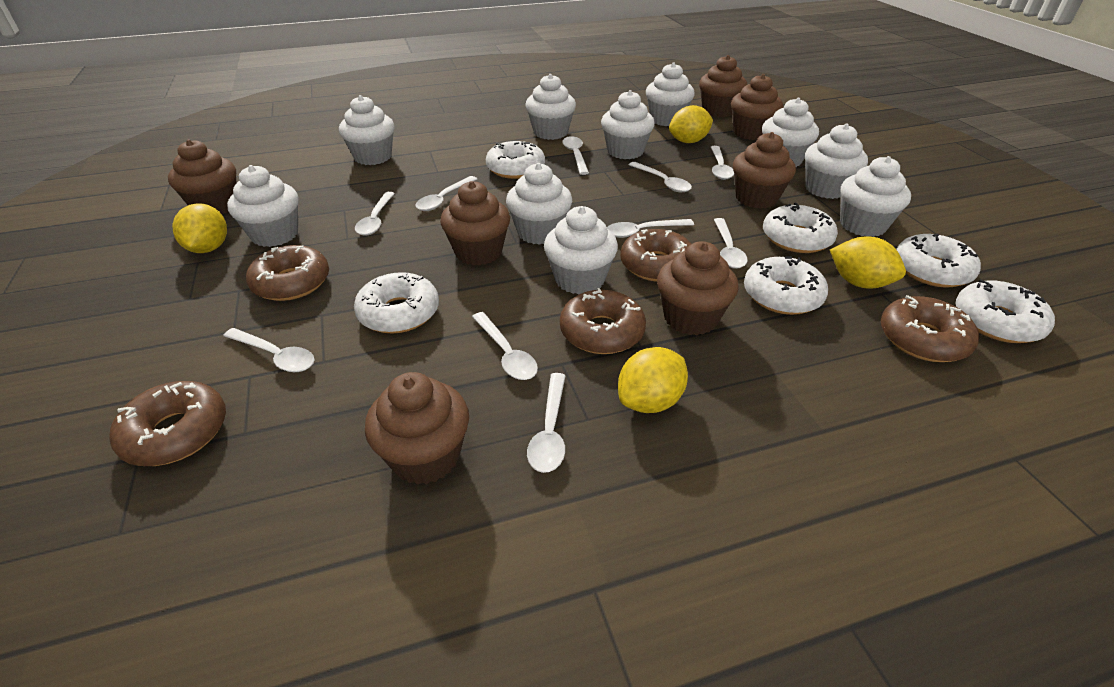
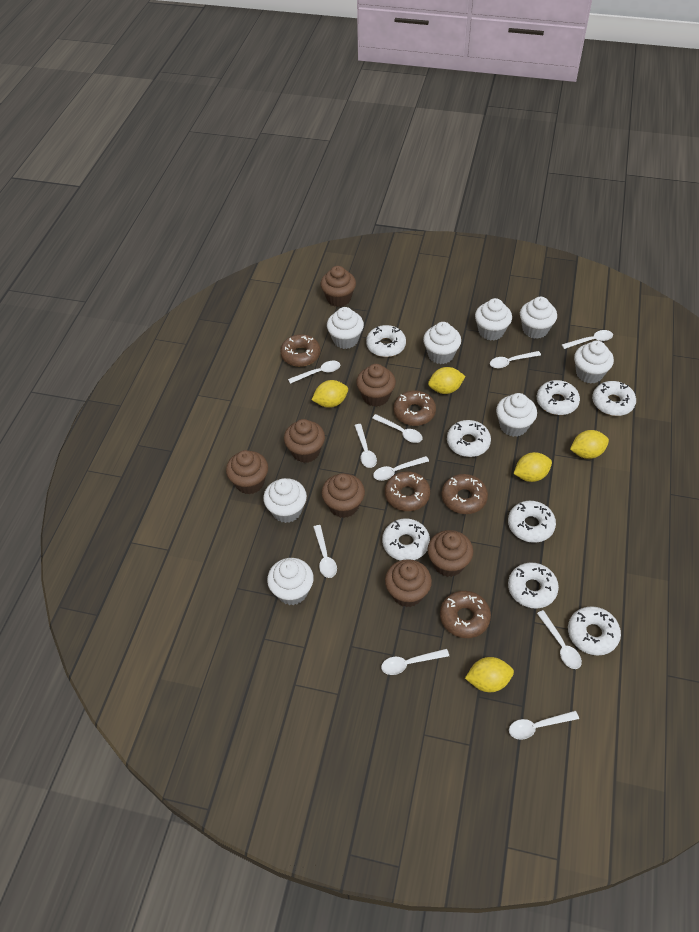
white cupcake: [227,165,299,247] [339,95,395,165] [506,163,572,244] [525,74,576,140] [544,206,618,294] [601,90,655,159] [646,62,695,126] [762,98,819,167] [805,123,868,199] [840,156,911,237] = 10 -> [263,478,307,523] [267,558,314,605] [327,307,364,349] [423,322,461,364] [475,298,512,341] [496,393,537,437] [520,297,557,339] [574,341,614,383] = 8
white donut: [354,272,439,334] [486,141,545,179] [744,257,828,315] [763,203,838,253] [896,233,981,288] [956,279,1055,343] = 6 -> [366,325,406,357] [382,518,430,561] [447,420,491,457] [508,501,556,543] [508,563,559,608] [537,380,580,415] [568,606,621,656] [592,381,636,416] = 8
yellow lemon: [172,203,227,253] [618,347,688,413] [669,105,713,143] [830,236,906,289] = 4 -> [312,380,348,408] [428,367,465,394] [465,657,514,692] [514,452,552,482] [570,430,609,459] = 5

